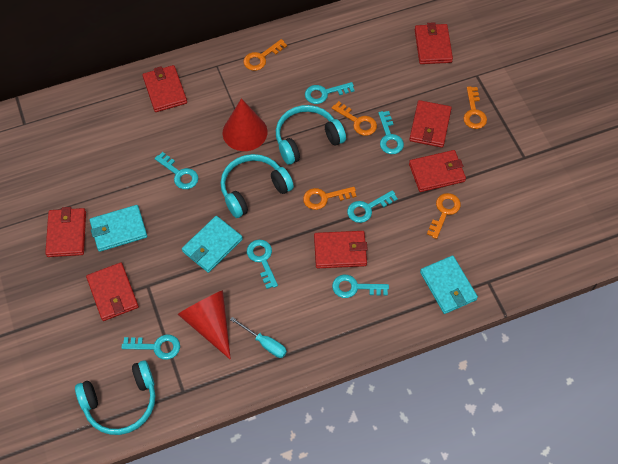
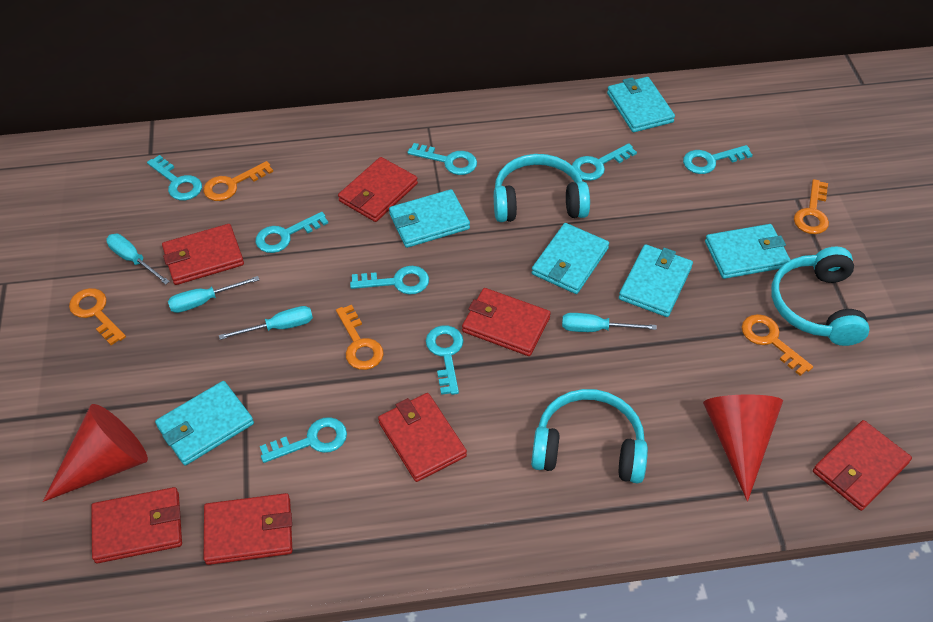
turquoise key: [121,335,180,360] [154,152,198,189] [247,240,278,289] [305,82,355,104] [332,275,389,298] [347,190,398,223] [378,111,404,154] = 7 -> [147,155,202,200] [255,212,328,253] [260,417,347,463] [350,266,429,295] [407,143,477,175] [426,325,463,395] [572,143,637,181] [683,145,752,174] = 8
turquoise screwdriver: [230,317,287,358] = 1 -> [106,234,170,285] [168,276,259,313] [219,306,313,340] [562,313,657,332] = 4
turquoise wallet: [90,205,147,252] [182,216,243,273] [420,255,478,314] = 3 -> [155,381,254,466] [389,189,470,248] [532,223,609,294] [607,77,675,132] [619,244,693,317] [705,224,791,279] = 6

